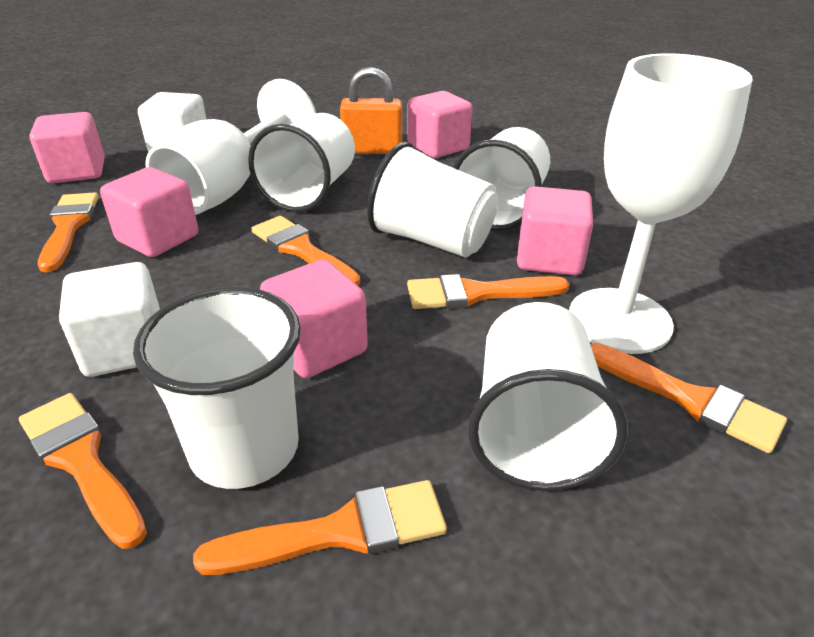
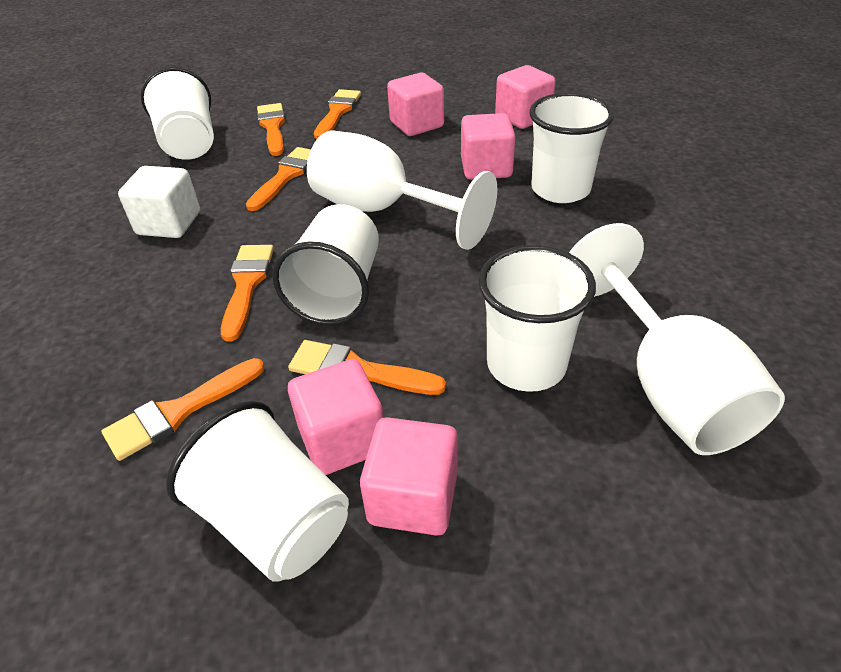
orange padlock: [340,67,402,154] = 1 -> none = 0
white cube: [59,262,160,377] [138,92,207,152] = 2 -> [118,166,200,238] = 1

